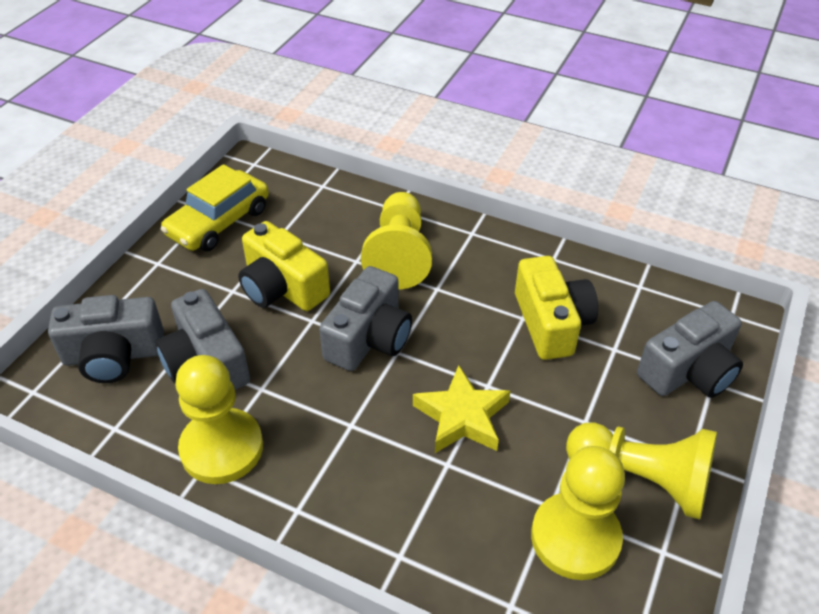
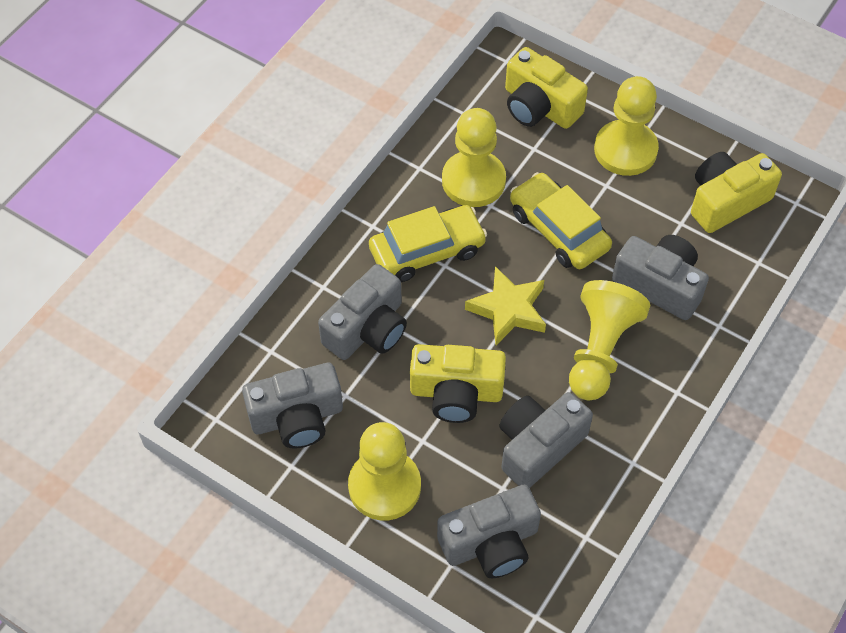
grey camera: [48,295,164,383] [155,289,250,390] [319,266,412,371] [637,301,743,398] = 4 -> [242,363,343,449] [318,264,407,360] [437,485,541,578] [499,392,593,488] [612,235,709,320] = 5
yellow camera: [238,221,330,311] [515,256,598,360] = 2 -> [410,344,506,423] [505,47,588,129] [691,152,782,233] = 3
yellow car: [161,164,269,251] = 1 -> [369,205,487,282] [510,172,612,269] = 2

